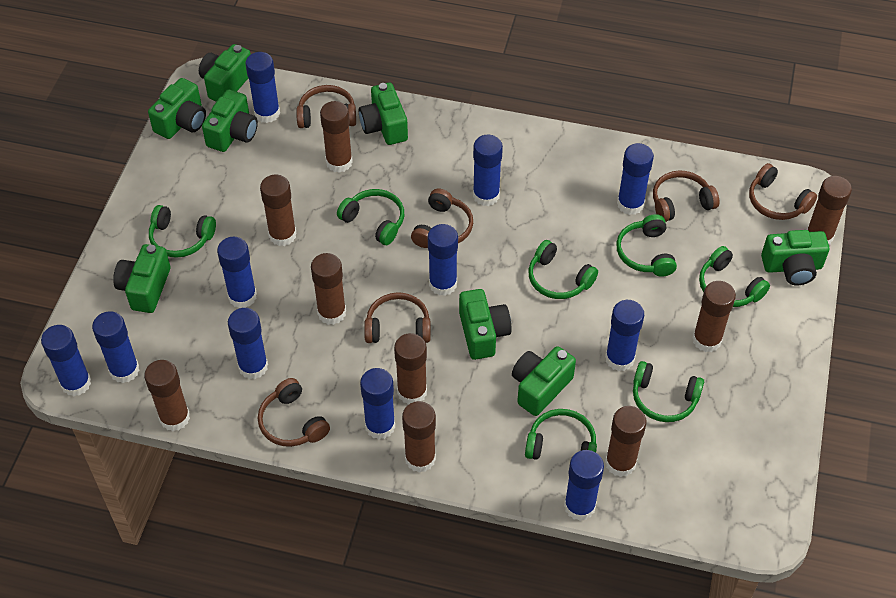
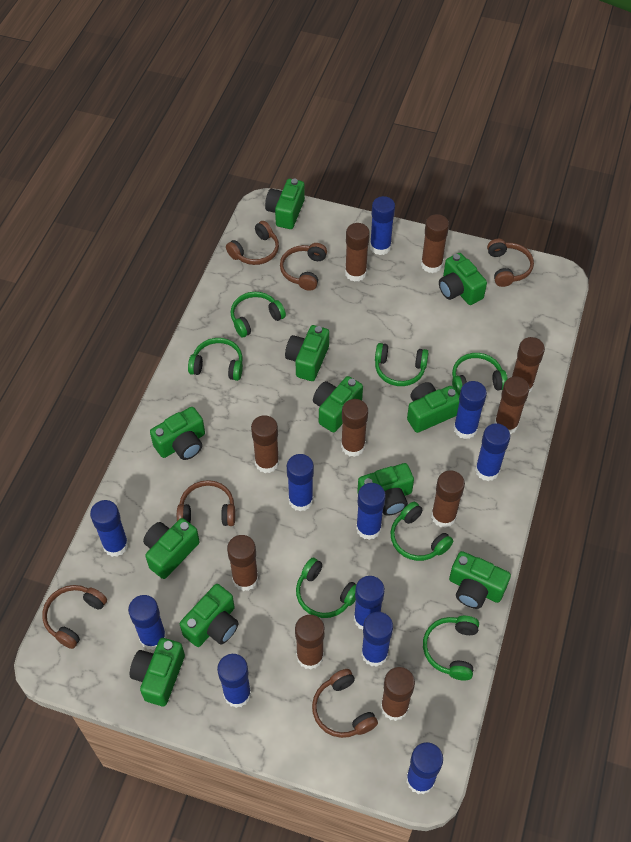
brown glue stick: [144,360,190,431] [260,175,297,246] [311,253,346,325] [320,101,353,173] [394,333,427,405] [402,401,436,473] [605,406,647,477] [692,281,736,352] [807,176,852,245] = 9 -> [227,535,258,591] [251,415,279,473] [295,615,325,670] [341,399,368,457] [345,223,370,282] [381,667,415,721] [421,214,449,273] [431,470,465,528] [494,376,530,434] [512,337,545,392] = 10
green camera: [113,244,170,313] [148,78,206,139] [199,44,251,102] [202,89,258,152] [359,83,408,145] [459,289,512,360] [512,346,576,416] [761,230,829,285] = 8 -> [130,638,185,706] [143,518,200,579] [150,407,205,460] [180,584,239,647] [265,179,305,229] [285,325,329,381] [313,376,363,433] [357,463,414,516] [407,382,459,433] [439,253,487,305] [449,551,511,609] = 11

